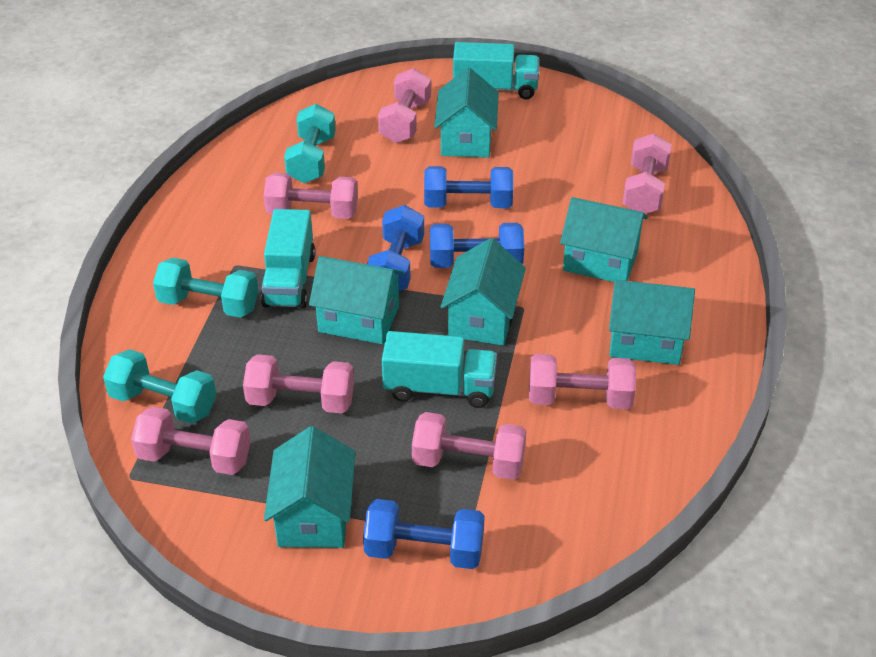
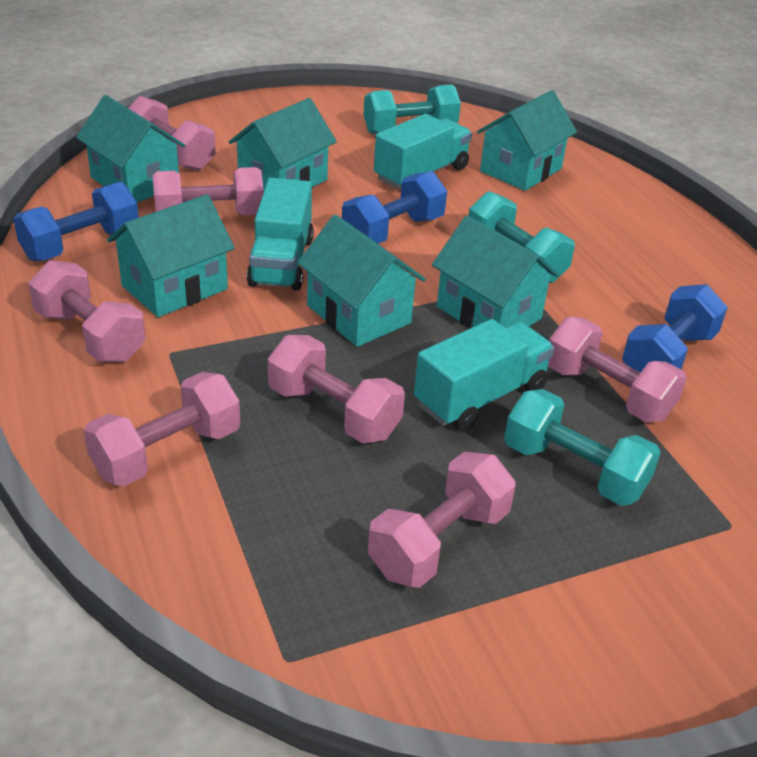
blue dumbbell: [363,499,485,569] [367,205,424,291] [424,166,513,208] [430,223,524,268] = 4 -> [13,182,139,261] [342,171,447,244] [622,284,728,373] = 3

